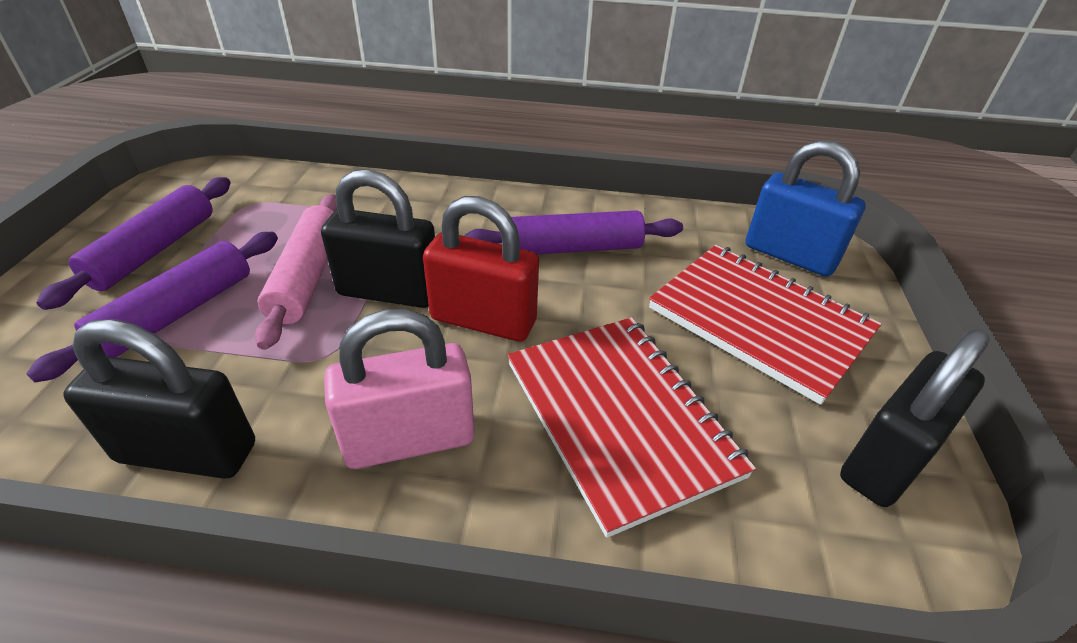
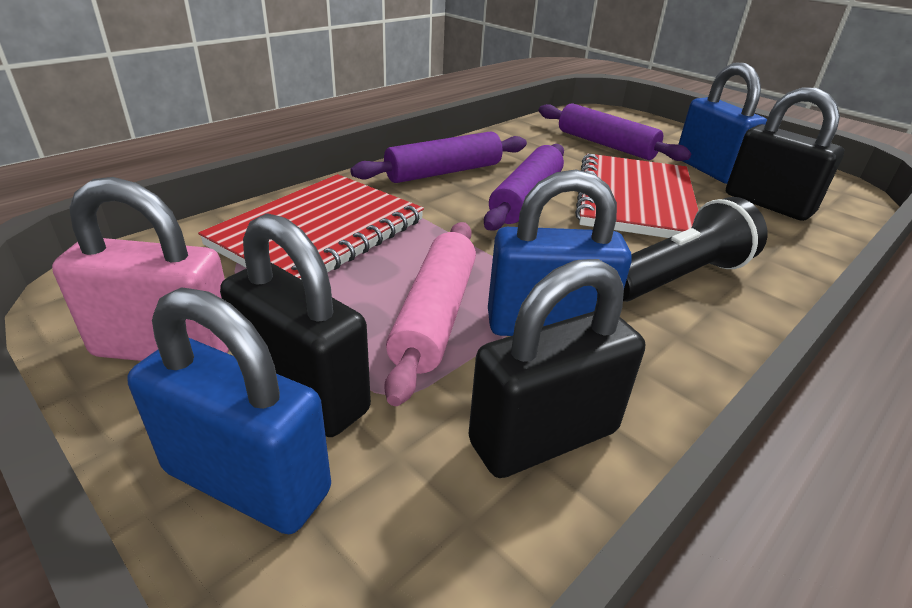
black flashlight: none = 0 -> [623,197,767,302] = 1
blue padlock: [746,140,866,276] = 1 -> [127,287,331,534] [488,169,632,336] [678,63,767,184] = 3
red padlock: [423,196,539,342] = 1 -> none = 0

